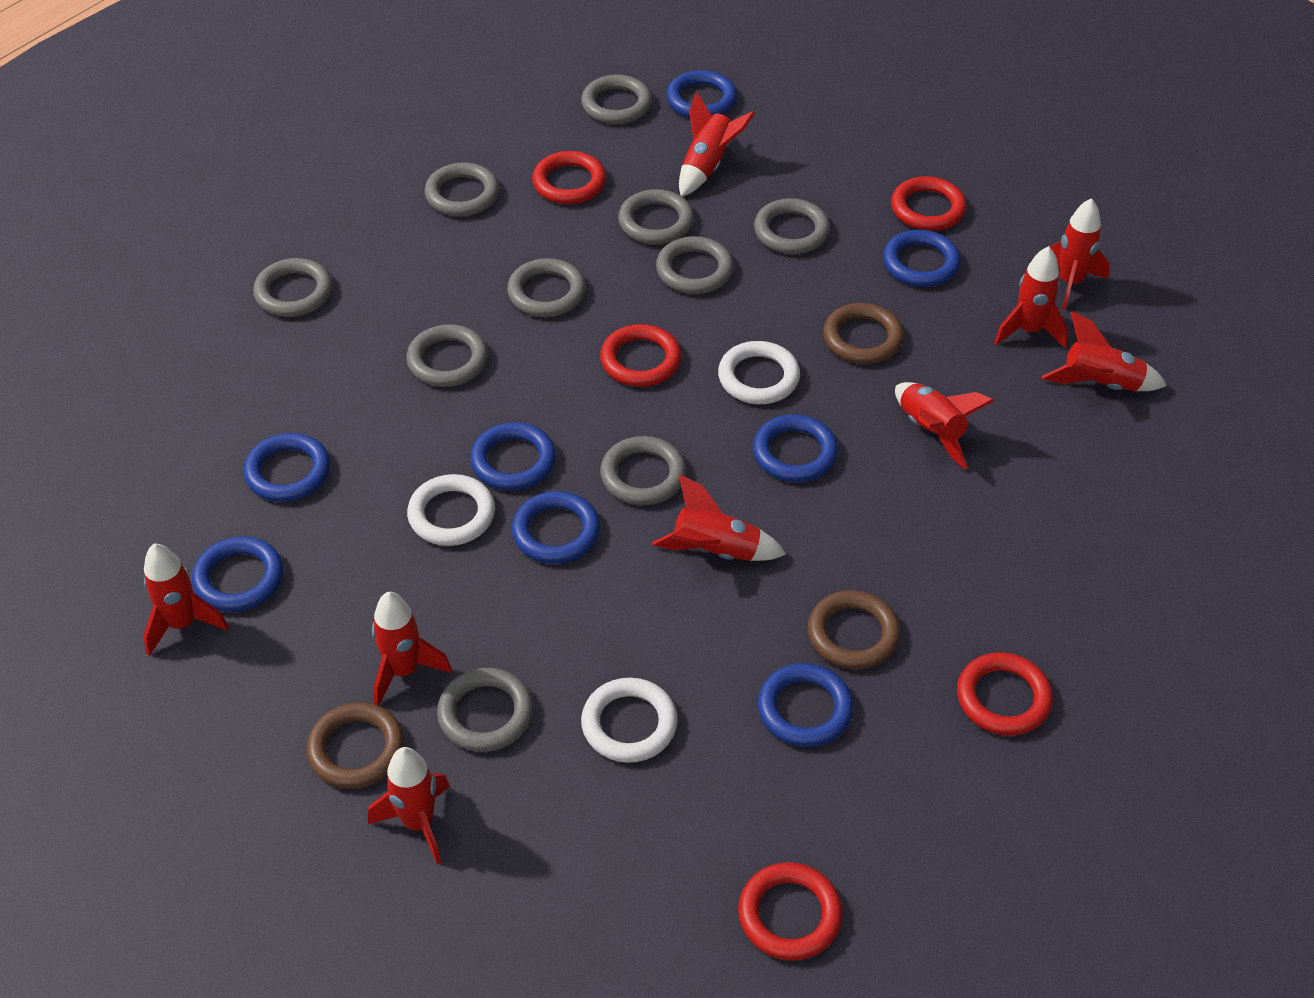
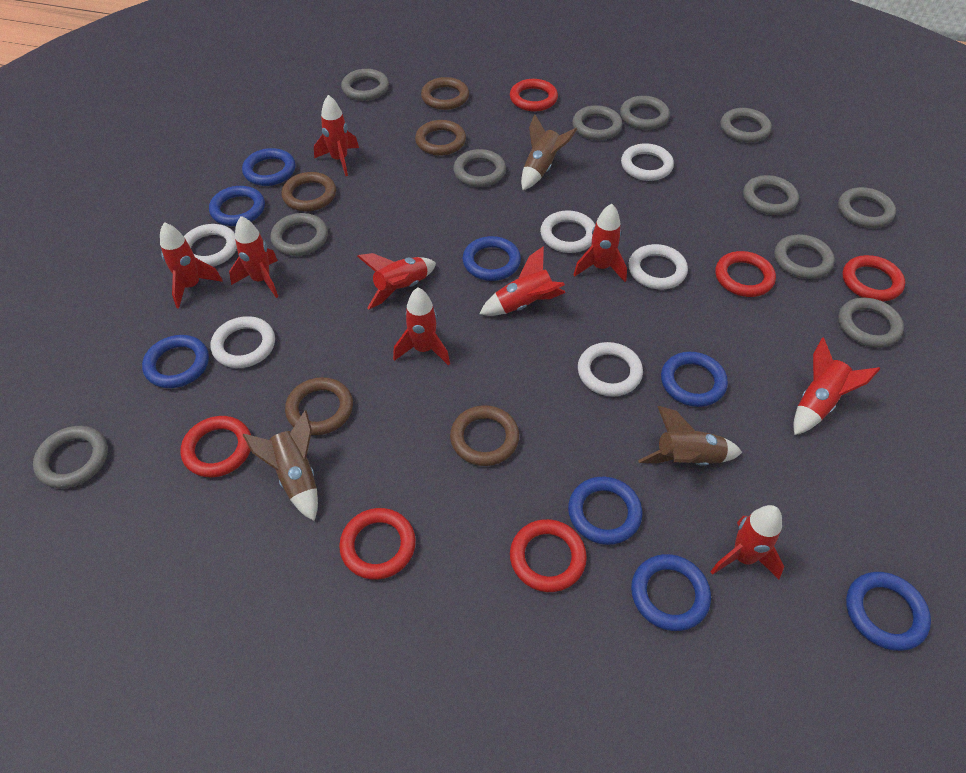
brown ring: [306,702,404,789] [808,590,901,669] [823,303,904,364] = 3 -> [281,172,336,211] [285,377,353,435] [415,120,466,156] [421,77,469,110] [450,405,519,466] = 5
brown rocket: none = 0 -> [243,410,318,521] [521,114,577,190] [638,406,742,466] = 3
grey ring: [253,258,333,317] [406,324,488,387] [425,162,499,216] [437,668,533,752] [507,258,586,317] [581,75,652,124] [600,436,686,505] [618,189,694,245] [656,236,734,294] [754,198,830,254] = 10 -> [33,426,108,488] [271,213,328,256] [341,69,389,101] [453,149,506,187] [572,105,623,140] [620,96,670,130] [721,108,772,143] [743,175,799,215] [774,234,835,279] [838,187,896,228] [838,298,904,348] = 11
red ring: [532,151,606,204] [600,324,682,387] [738,862,843,960] [891,176,967,231] [957,652,1053,736] = 5 -> [180,416,251,477] [339,508,416,580] [510,79,558,112] [510,519,587,592] [715,251,776,297] [843,255,905,302] = 6
white ring: [407,474,495,546] [581,678,678,763] [718,341,800,404] = 3 -> [184,224,237,267] [211,316,275,368] [540,210,595,253] [578,342,643,396] [621,143,674,181] [629,244,688,290] = 6

